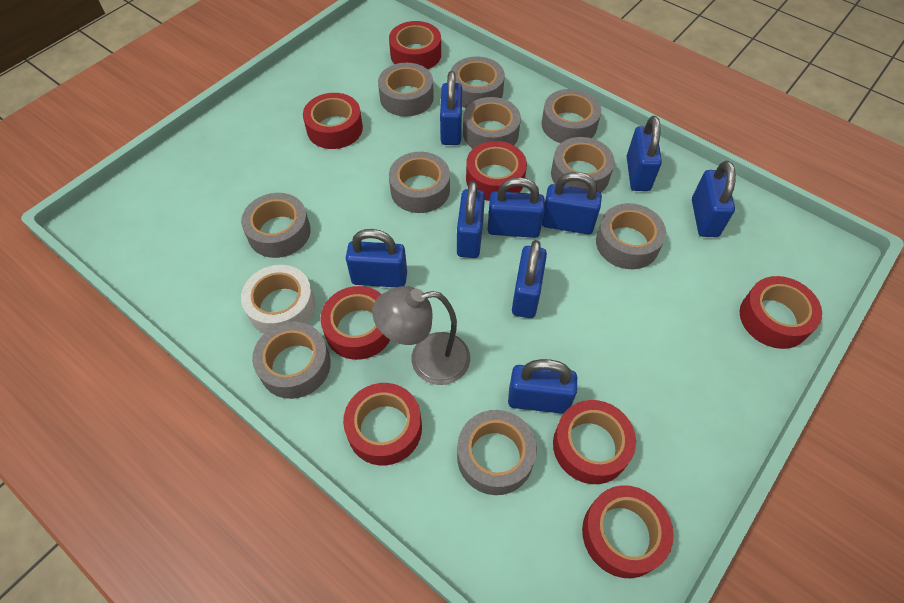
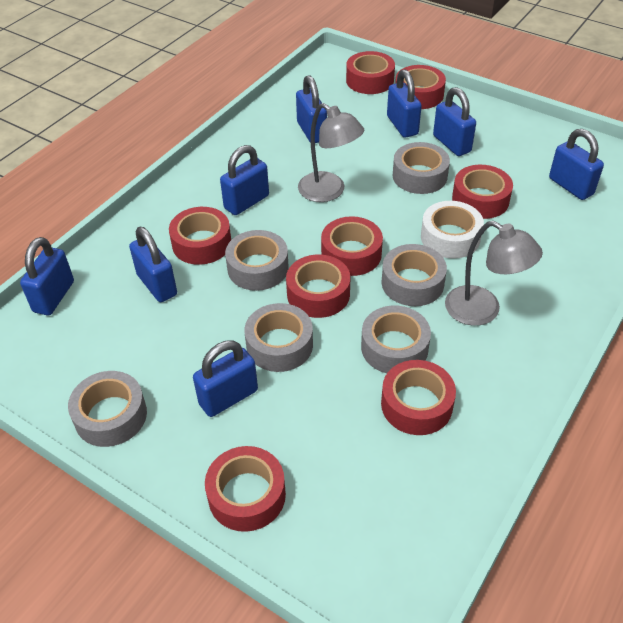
blue padlock: [346,229,407,287] [440,71,462,145] [457,181,485,258] [488,177,545,238] [508,359,577,414] [512,240,547,318] [542,172,602,234] [627,116,662,191] [692,161,736,237] = 9 -> [20,237,74,315] [129,227,177,302] [193,340,258,417] [220,145,269,215] [296,75,327,143] [387,69,422,138] [433,87,476,156] [549,129,604,200] = 8
grey lamp: [372,286,470,385] = 1 -> [298,103,365,202] [445,221,543,326] = 2
grey tape: [241,193,311,258] [252,322,331,399] [378,63,434,117] [389,152,450,213] [451,56,505,108] [457,410,537,495] [463,97,521,148] [542,89,601,143] [551,137,615,193] [596,203,666,269] = 10 -> [68,371,147,447] [225,230,289,291] [244,303,313,372] [361,306,431,373] [381,244,447,306] [393,142,450,194] = 6

